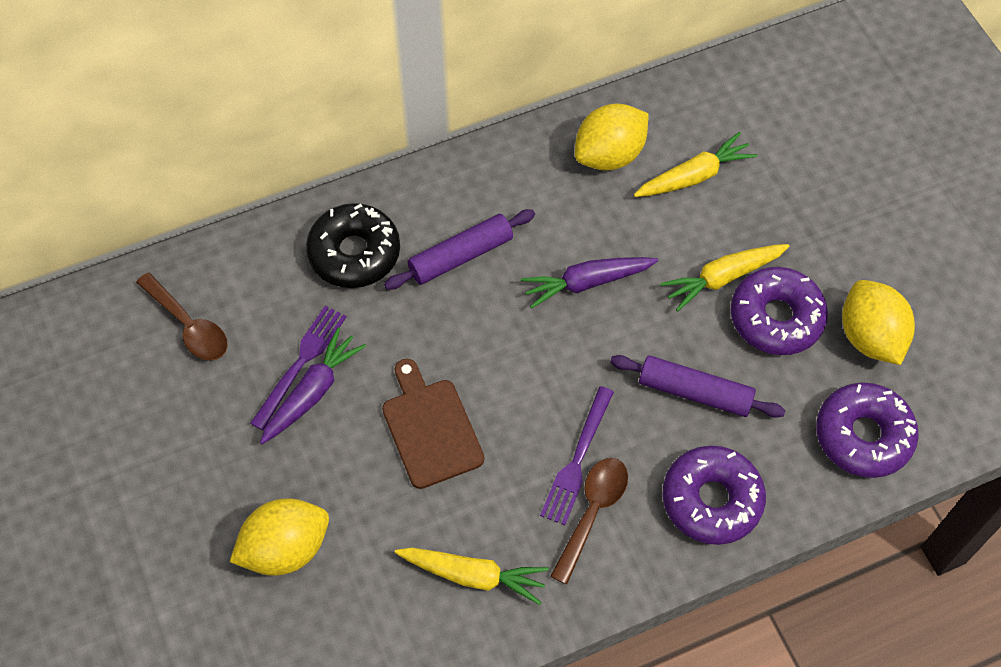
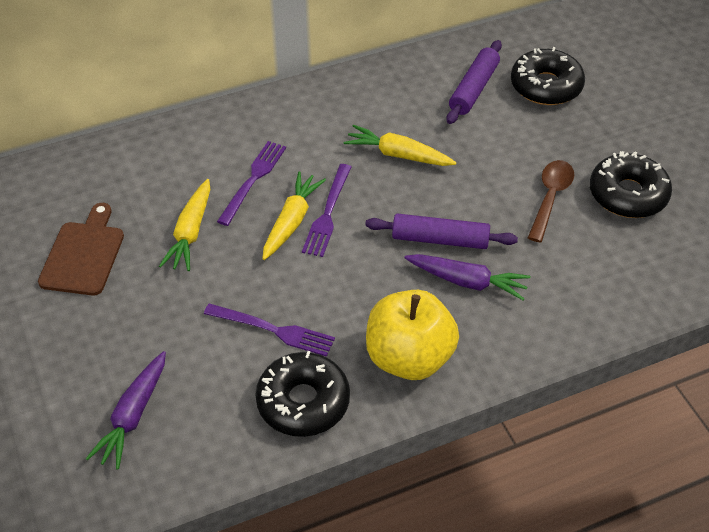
black donut: [306,203,400,288] = 1 -> [255,351,350,437] [511,47,585,105] [590,151,672,218] = 3
brown spoon: [136,272,228,361] [550,458,628,584] = 2 -> [528,160,574,243] = 1
purple donut: [662,446,766,545] [731,267,828,355] [816,382,919,478] = 3 -> none = 0
purple fork: [250,306,347,430] [540,386,614,525] = 2 -> [204,303,335,357] [217,141,286,226] [302,164,351,257] = 3
yellow apple: none = 0 -> [366,290,459,380] = 1
yellow lemon: [230,498,329,576] [575,103,648,171] [842,280,915,365] = 3 -> none = 0

